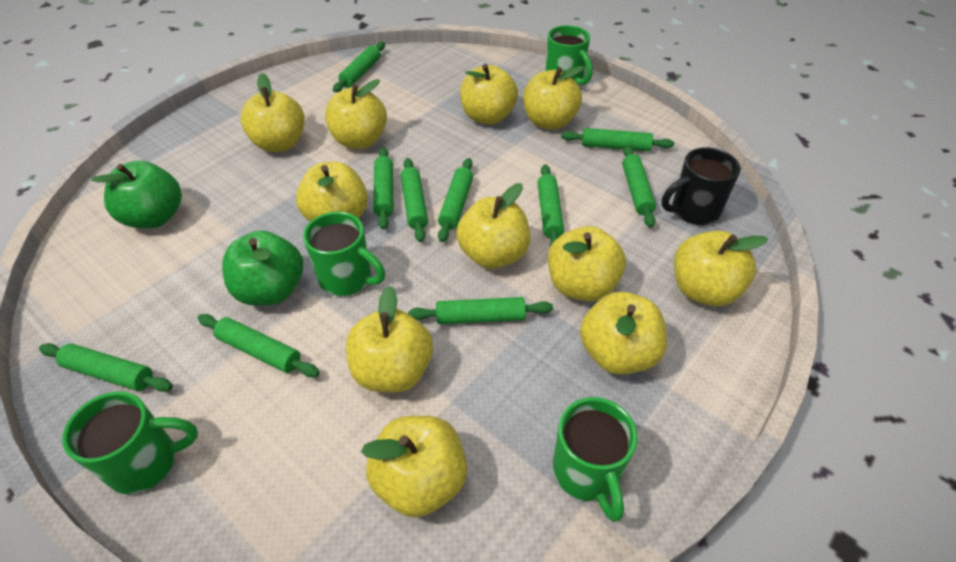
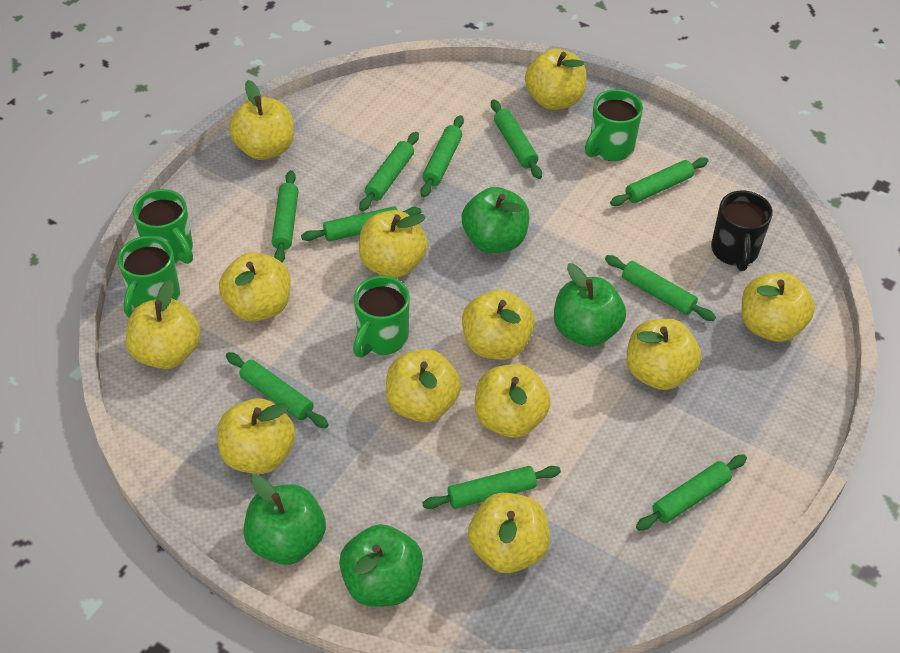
green apple: [91,160,182,228] [222,230,303,306] = 2 -> [244,475,326,565] [339,524,423,607] [462,187,529,253] [554,263,626,347] = 4
yellow apple: [240,73,305,152] [296,162,368,221] [325,79,387,149] [346,285,433,393] [361,416,467,518] [456,183,530,269] [460,64,518,125] [523,66,584,130] [548,226,626,301] [580,292,667,375] [674,231,768,306] = 11 -> [126,280,201,369] [218,398,296,474] [219,252,291,322] [229,80,294,160] [359,210,428,278] [386,349,461,422] [462,289,535,360] [468,493,550,573] [475,364,551,438] [525,49,587,110] [627,319,701,390] [742,272,815,342] = 12

